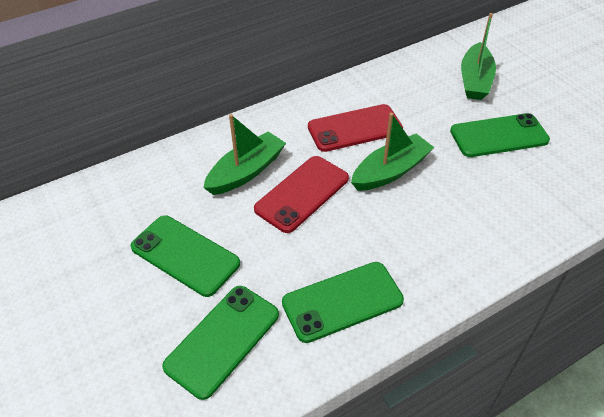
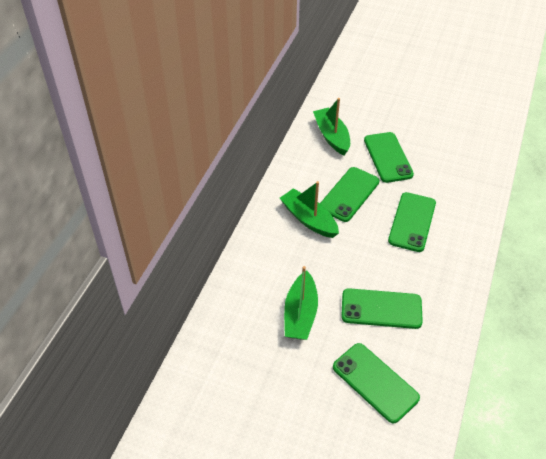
green phone: [131,216,240,297] [162,286,279,400] [282,262,404,343] [450,113,550,157] = 4 -> [320,167,380,222] [333,343,420,423] [341,288,423,329] [364,132,414,183] [388,192,436,252] = 5
red phone: [254,156,349,233] [308,104,403,152] = 2 -> none = 0

